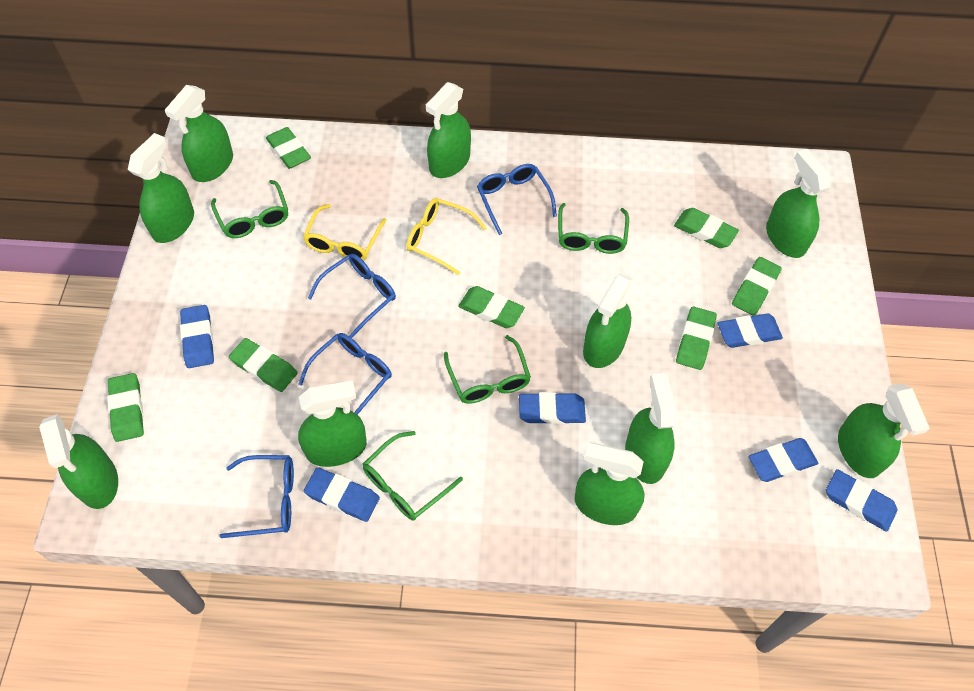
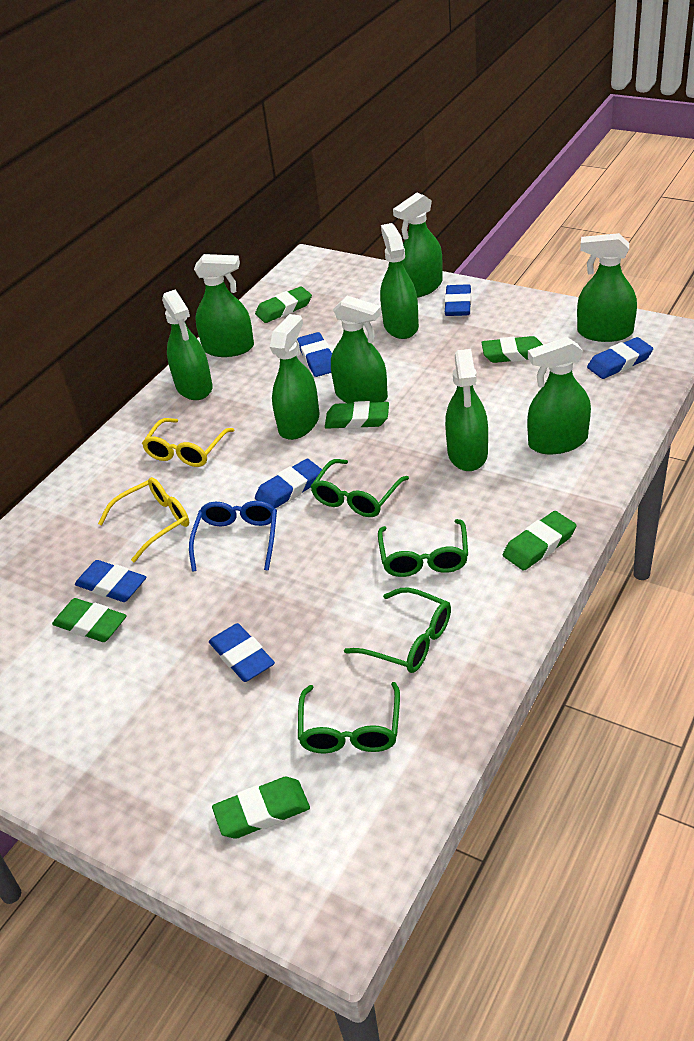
blue glasses: [219,455,294,538] [298,333,392,415] [308,254,396,338] [477,164,557,235] = 4 -> [189,501,277,572] = 1
green eraser: [107,373,144,442] [229,338,298,392] [266,127,311,169] [458,286,525,328] [674,208,739,248] [676,306,717,370] [732,257,782,316] = 7 -> [52,598,127,642] [212,777,310,839] [255,286,312,323] [325,401,389,429] [481,336,543,363] [503,511,576,571] = 6
green spray bottle: [39,414,118,509] [128,133,194,243] [165,85,233,182] [298,380,367,467] [426,82,471,178] [575,442,644,525] [583,274,633,368] [625,373,677,484] [766,149,831,258] [838,383,930,478] = 10 -> [162,289,213,400] [194,254,254,357] [270,314,319,440] [331,296,388,403] [380,223,419,339] [393,193,443,298] [445,349,488,471] [527,337,591,454] [577,233,637,342] = 9

